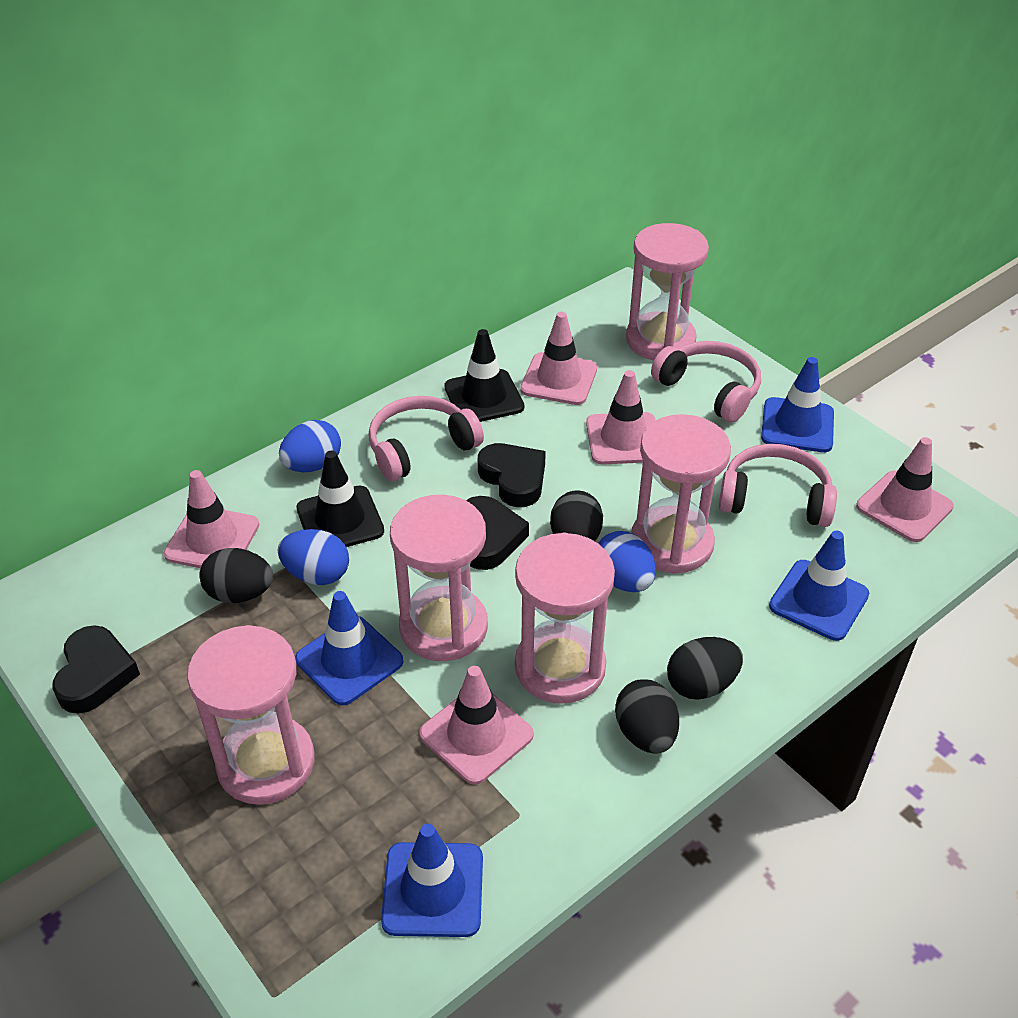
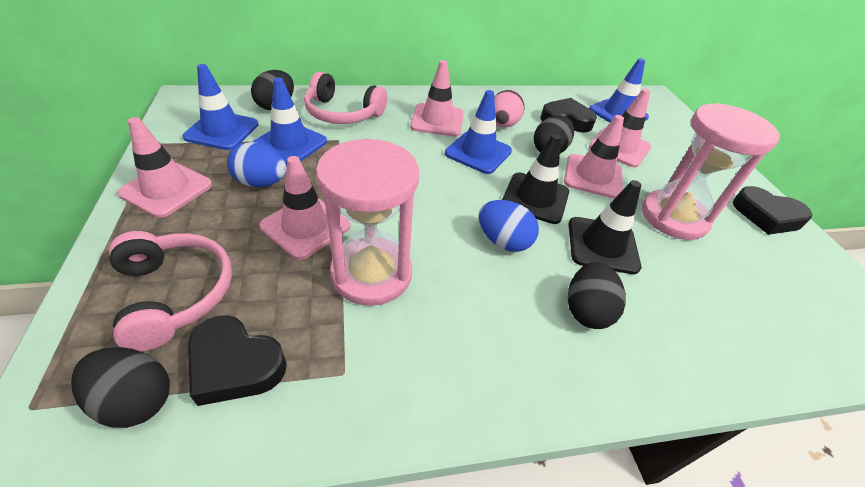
blue egg: [278,529,349,585] [279,420,341,472] [598,531,656,592] = 3 -> [227,142,286,187] [479,200,539,252] = 2
pink egg: none = 0 -> [494,90,525,127] = 1
pink headphones: [369,396,484,481] [651,341,761,423] [719,444,837,527] = 3 -> [109,231,232,352] [304,72,387,124] = 2
pink hourglass: [187,625,314,805] [390,495,488,661] [515,533,615,704] [626,223,709,360] [631,414,731,574] = 5 -> [316,138,419,306] [642,103,780,240] = 2

